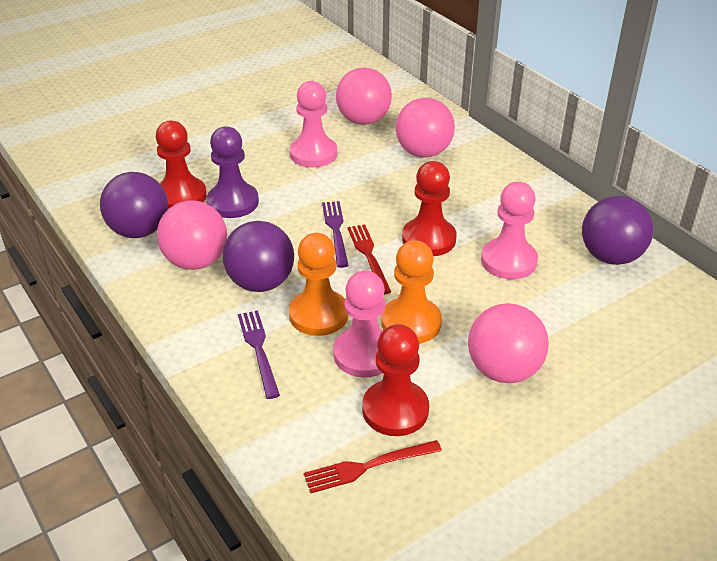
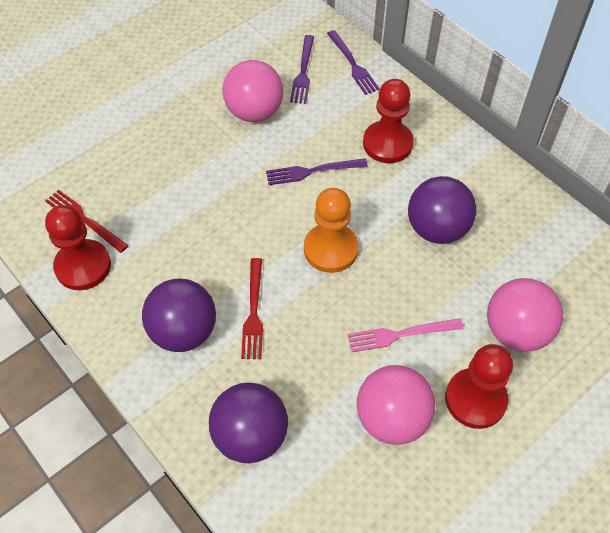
orange pawn: [289,233,349,336] [381,240,442,344] = 2 -> [304,188,358,273] = 1
pink ball: [157,200,227,270] [336,67,392,125] [396,98,455,158] [468,303,549,383] = 4 -> [222,60,283,122] [357,365,436,445] [487,278,563,352] = 3
pink fork: none = 0 -> [348,318,463,352] = 1
pink pawn: [290,81,337,167] [333,271,385,378] [481,182,538,279] = 3 -> none = 0
purple fork: [238,310,280,399] [322,201,349,268] = 2 -> [266,158,368,185] [290,35,314,104] [327,30,380,95] = 3
purple pawn: [207,126,259,218] = 1 -> none = 0

